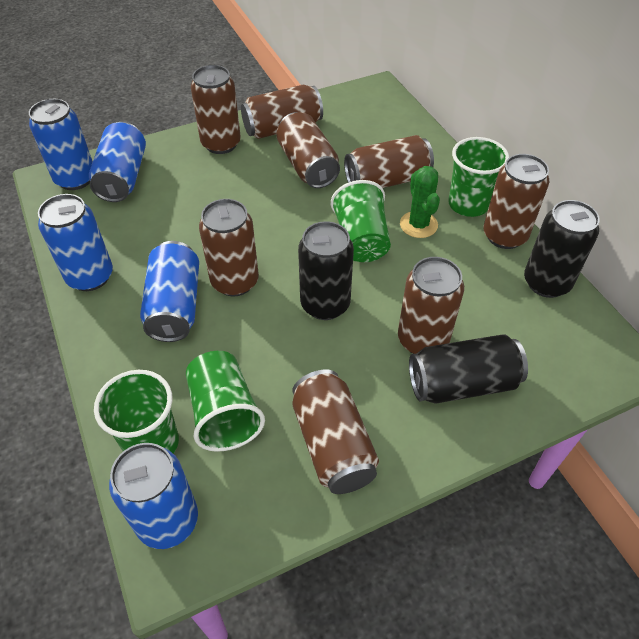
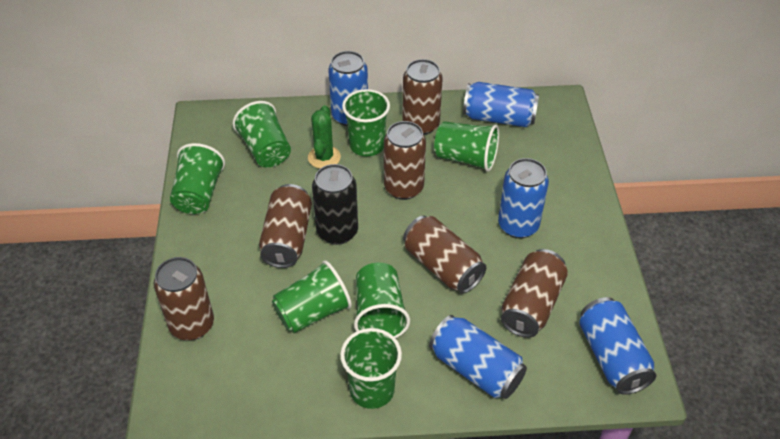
black can: [298,221,354,320] [409,334,528,404] [524,200,600,298] = 3 -> [312,164,358,245] = 1
brown can: [191,65,241,154] [199,199,259,297] [241,85,323,139] [276,112,340,188] [292,370,379,494] [344,135,434,188] [398,257,464,354] [483,154,549,249] = 8 -> [154,257,214,340] [259,184,312,268] [384,121,426,200] [402,59,443,135] [403,216,486,294] [501,249,568,338] = 6
green cup: [94,370,179,454] [186,351,265,452] [331,180,391,262] [448,137,509,217] = 4 -> [170,143,225,214] [233,101,291,167] [272,260,352,333] [340,328,402,409] [342,89,390,156] [354,263,410,338] [434,121,499,172] = 7

